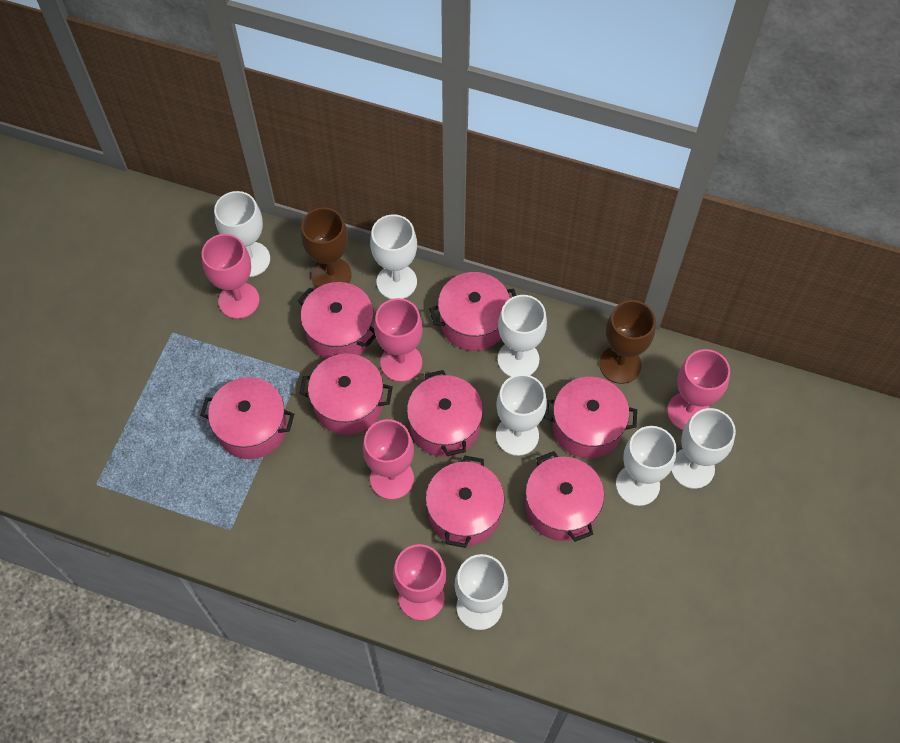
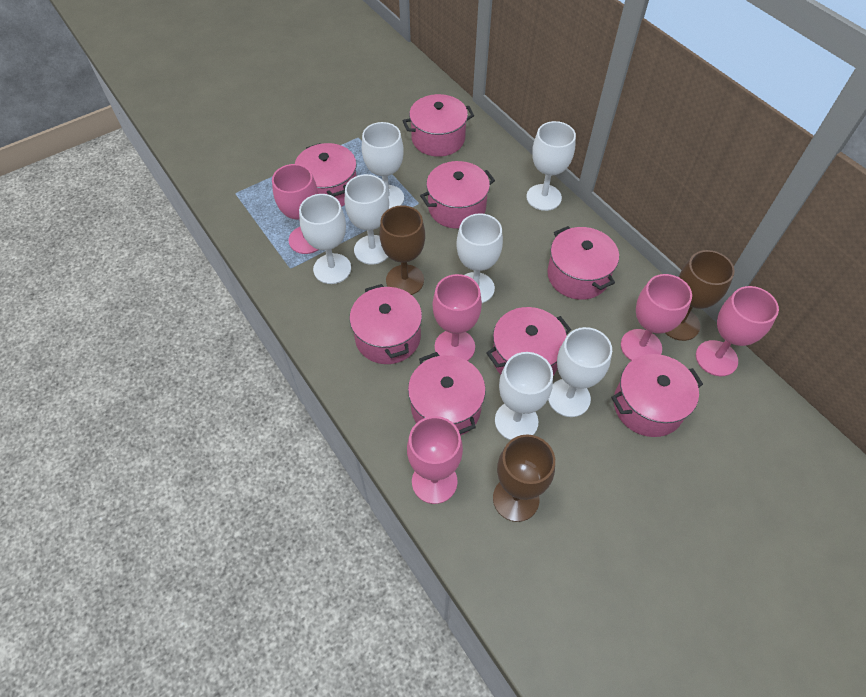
brown goblet: [301,207,352,288] [599,300,656,384] = 2 -> [379,205,425,295] [493,434,555,522] [665,250,735,341] = 3

